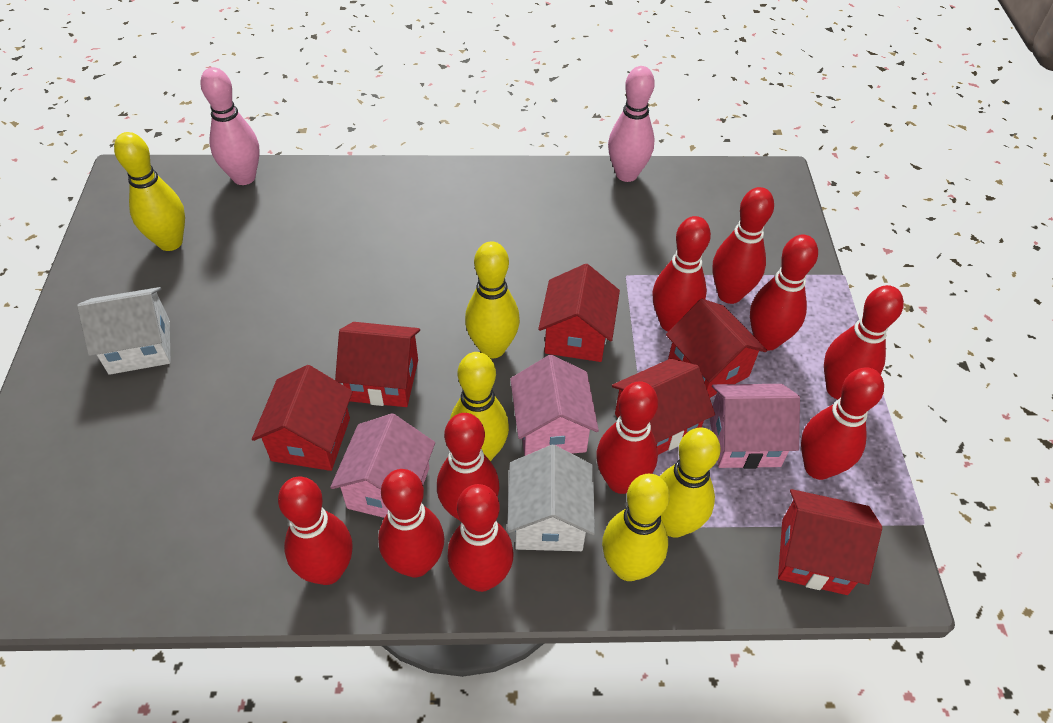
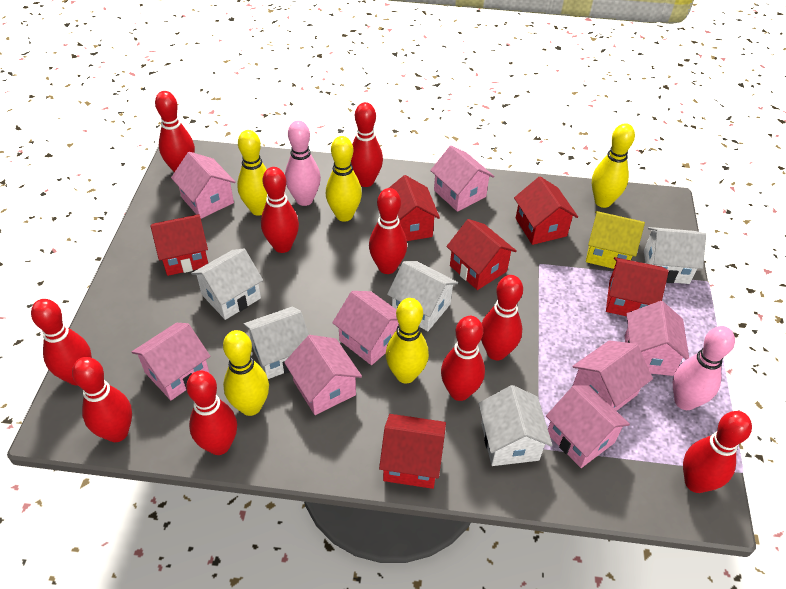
pink house: [330,413,435,518] [510,355,599,456] [709,384,800,469] = 3 -> [132,323,210,400] [171,152,236,219] [284,335,362,415] [332,291,399,365] [430,145,494,212] [546,385,630,468] [572,340,653,411] [625,301,689,376] = 8
white house: [77,287,171,375] [507,445,595,551] = 2 -> [191,249,263,320] [244,307,309,379] [387,261,458,331] [479,385,552,466] [644,227,706,284] = 5
yellow house: none = 0 -> [586,211,645,269] = 1

